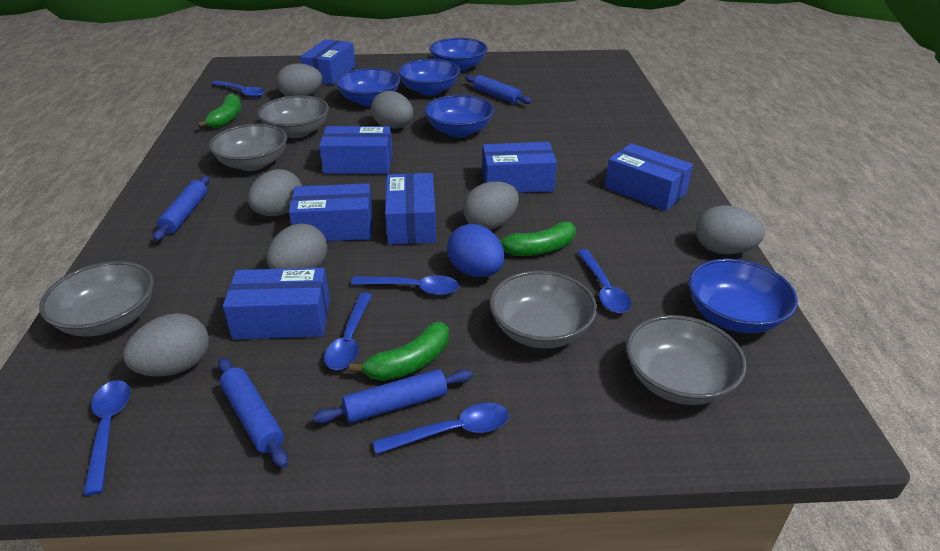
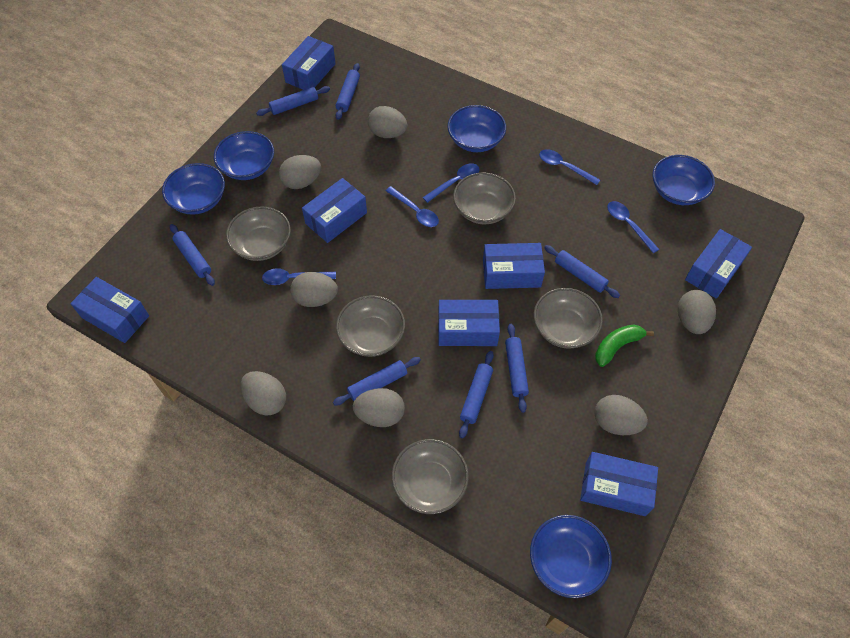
blue egg: [447,224,505,277] = 1 -> none = 0
blue rolling pin: [153,175,210,241] [218,357,288,468] [313,369,473,424] [465,75,532,104] = 4 -> [170,224,215,286] [256,86,330,116] [333,357,421,406] [336,63,360,120] [459,351,494,438] [505,324,529,413] [544,245,620,298] = 7
blue spoon: [83,380,130,496] [212,81,265,98] [324,293,372,370] [351,275,459,295] [373,403,509,454] [577,249,632,313] = 6 -> [262,268,336,285] [386,186,439,227] [423,163,479,203] [539,149,600,185] [607,201,659,253] = 5
green banana: [197,94,241,128] [349,322,449,381] [499,222,576,256] = 3 -> [595,324,654,367] = 1

